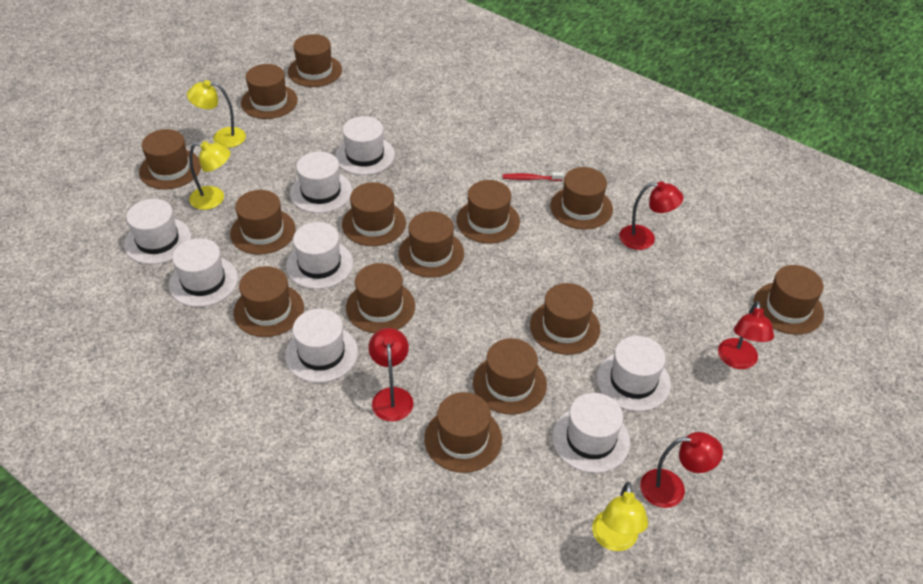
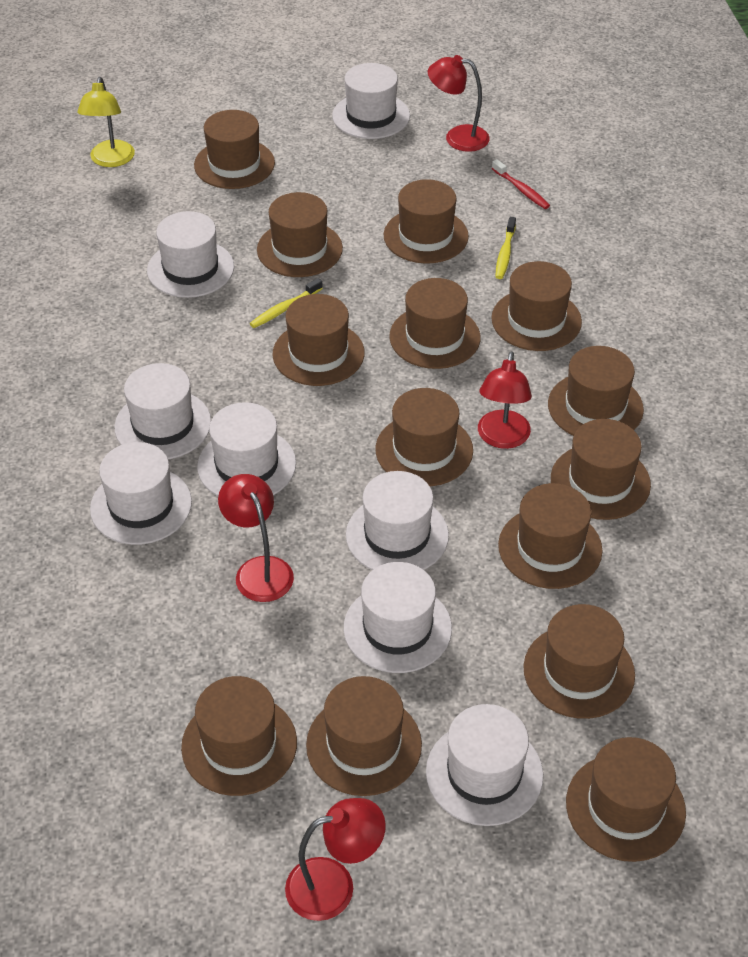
yellow lamp: [187,80,246,148] [189,141,231,210] [592,482,648,551] = 3 -> [77,77,135,167] = 1
yellow toothbrush: none = 0 -> [250,278,323,328] [495,217,516,279] = 2

